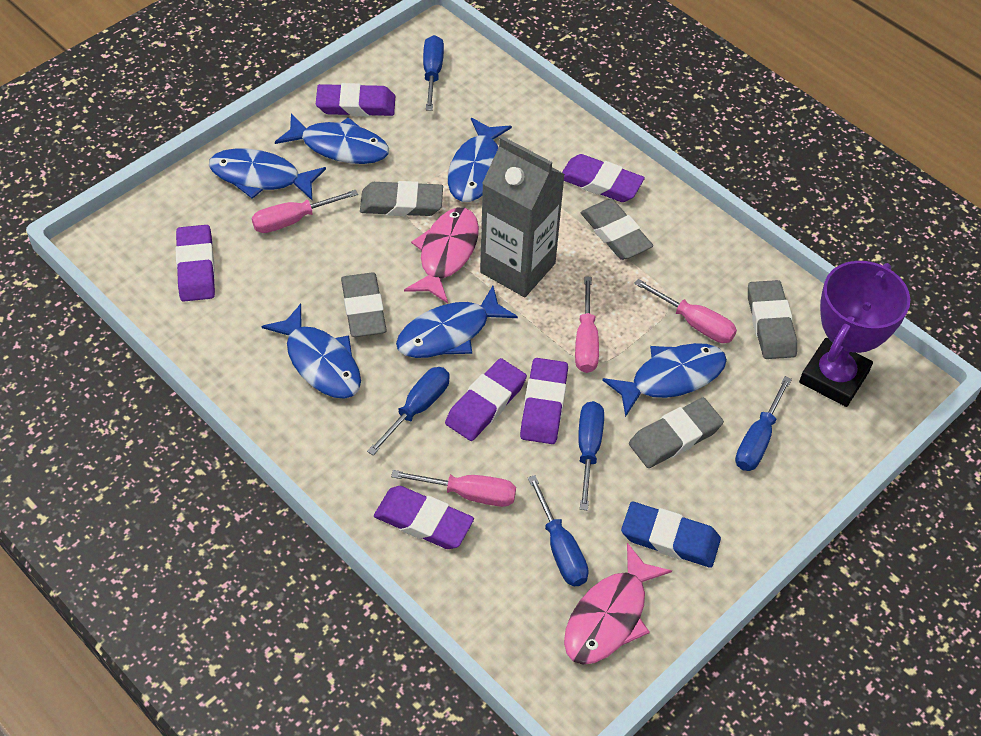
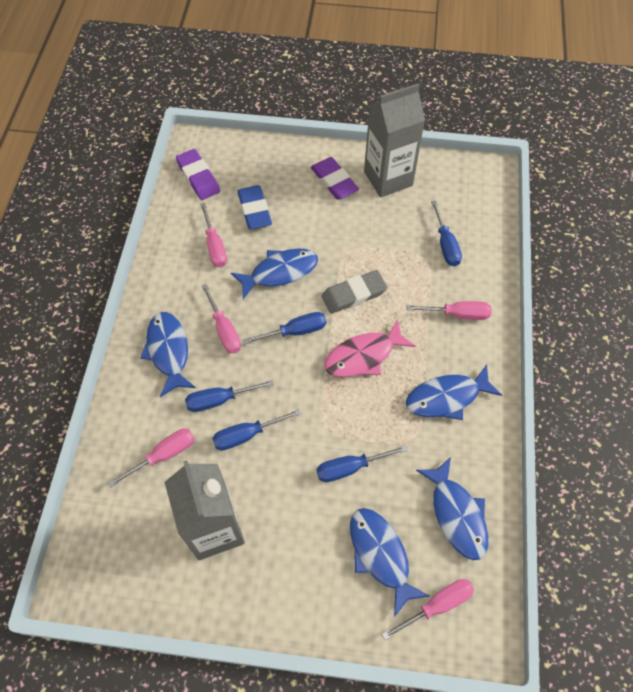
blue fish: [209,149,326,200] [261,304,361,399] [275,113,389,164] [396,286,518,358] [448,118,512,202] [602,343,727,417] = 6 -> [141,312,196,397] [231,248,318,299] [350,508,429,617] [406,364,502,420] [416,457,488,560] = 5
grey carton: [480,136,565,297] = 1 -> [165,460,245,560] [364,83,425,197] = 2
grey eraser: [341,272,387,337] [360,181,443,216] [581,199,653,260] [629,398,724,468] [748,280,797,359] = 5 -> [321,270,387,314] = 1
pink fish: [404,208,479,303] [564,543,672,665] = 2 -> [324,319,415,377] = 1
pink screwdriver: [252,190,358,233] [391,470,516,507] [575,276,599,373] [634,279,737,343] = 4 -> [108,429,195,487] [200,203,227,267] [201,284,241,354] [382,579,474,640] [406,301,492,320] = 5
purple eraser: [176,225,215,302] [316,83,395,117] [374,486,474,549] [445,358,527,441] [520,358,568,444] [562,154,645,202] = 6 -> [176,149,220,200] [311,157,359,199] = 2
purple trophy: [799,261,910,407] = 1 -> none = 0

